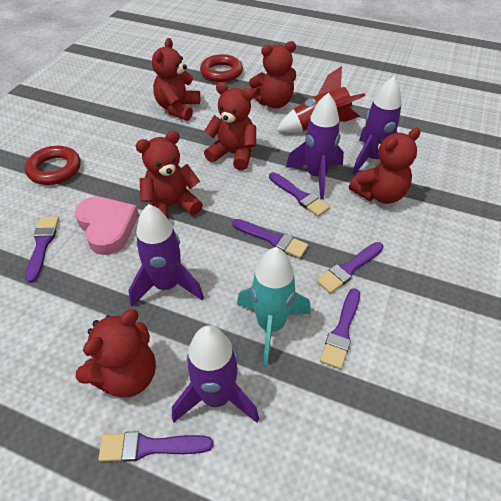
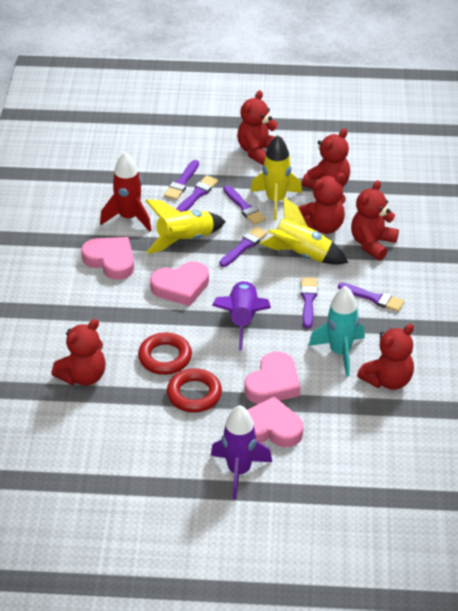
pink heart: [75,197,139,255] = 1 -> [81,237,134,280] [150,261,209,306] [245,352,300,404] [247,396,303,447] = 4
purple rocket: [128,204,204,307] [172,325,259,423] [286,93,344,199] [352,76,401,175] = 4 -> [211,405,272,500] [212,280,271,350] = 2
yellow rocket: none = 0 -> [146,200,226,254] [251,135,302,220] [260,197,348,265] = 3

